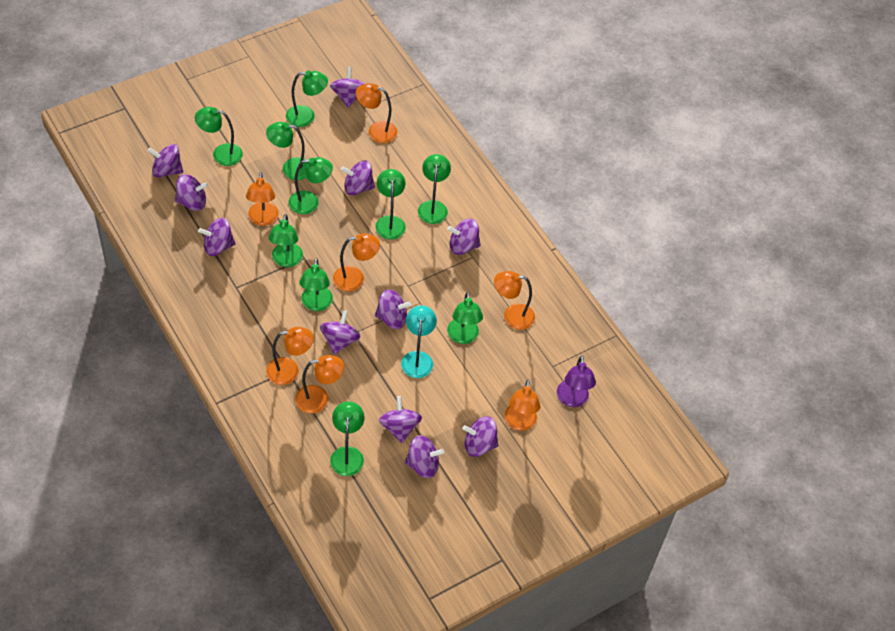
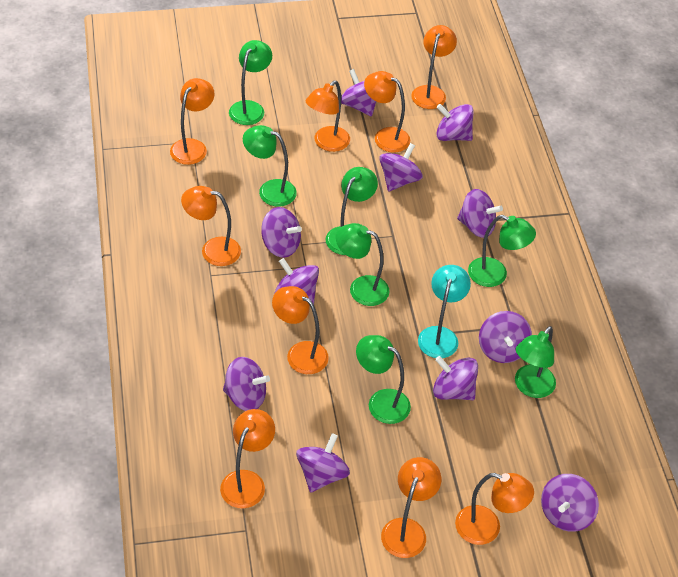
green lamp: [195,107,243,166] [266,122,308,180] [268,214,303,267] [286,71,328,127] [288,157,333,214] [299,258,333,311] [330,401,365,476] [375,169,406,240] [418,154,451,224] [447,292,483,344] = 10 -> [229,40,272,125] [243,125,297,207] [325,167,378,255] [336,223,389,306] [356,335,411,424] [468,215,536,287] [515,326,556,398] = 7
orange lamp: [246,172,279,226] [266,327,314,385] [295,355,344,413] [333,233,380,291] [356,83,397,143] [494,271,535,330] [505,379,540,431] = 7 -> [170,78,215,165] [181,186,241,266] [220,409,275,508] [272,286,329,374] [306,80,350,152] [364,71,410,153] [381,457,441,558] [411,25,457,109] [455,473,534,545] = 9
purple lamp: [557,356,596,407] = 1 -> none = 0

